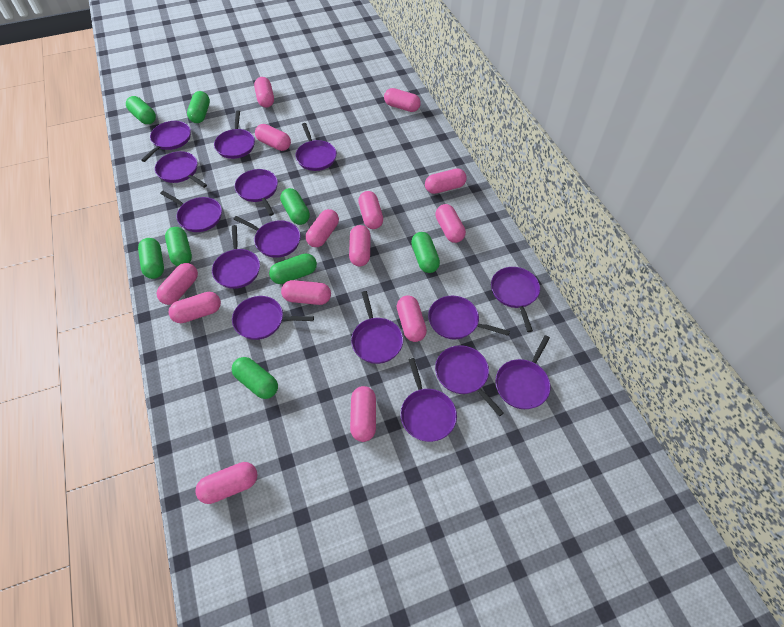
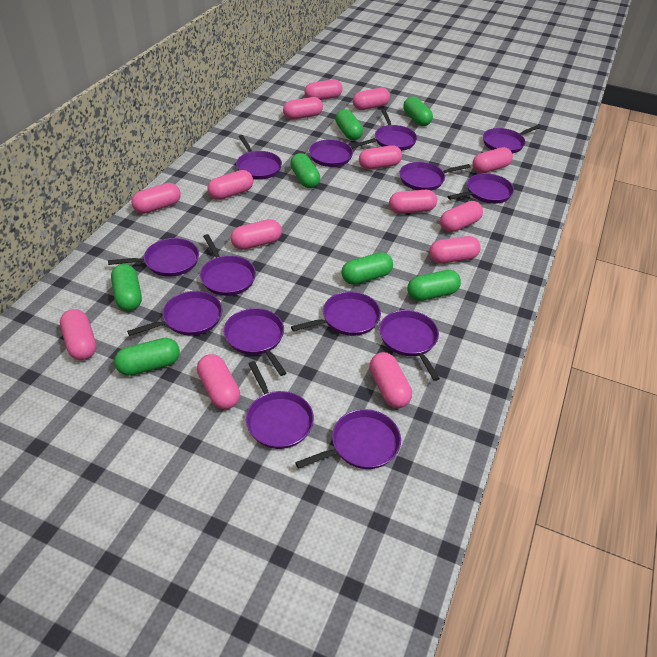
green capsule: [126,96,156,124] [138,238,164,279] [165,227,192,266] [187,91,210,123] [232,357,278,399] [269,253,317,284] [280,188,310,225] [411,232,440,273] = 8 -> [111,264,142,311] [114,338,180,376] [290,153,320,188] [335,109,363,140] [342,252,393,285] [403,97,433,126] [407,270,461,301] = 7
purple pan: [141,121,191,162] [155,151,207,188] [160,191,222,232] [212,225,260,289] [214,111,255,159] [232,296,314,340] [234,216,301,258] [235,169,278,216] [295,123,337,171] [351,291,403,364] [400,358,457,442] [428,296,510,339] [435,345,504,416] [491,267,540,332] [496,335,551,409] = 15 -> [108,238,199,277] [127,291,222,336] [200,234,256,296] [224,308,286,376] [236,135,282,180] [246,361,314,449] [291,292,381,336] [295,409,401,469] [309,138,376,167] [375,109,417,151] [379,310,440,381] [400,162,470,191] [447,173,514,204] [483,125,541,153] = 14

